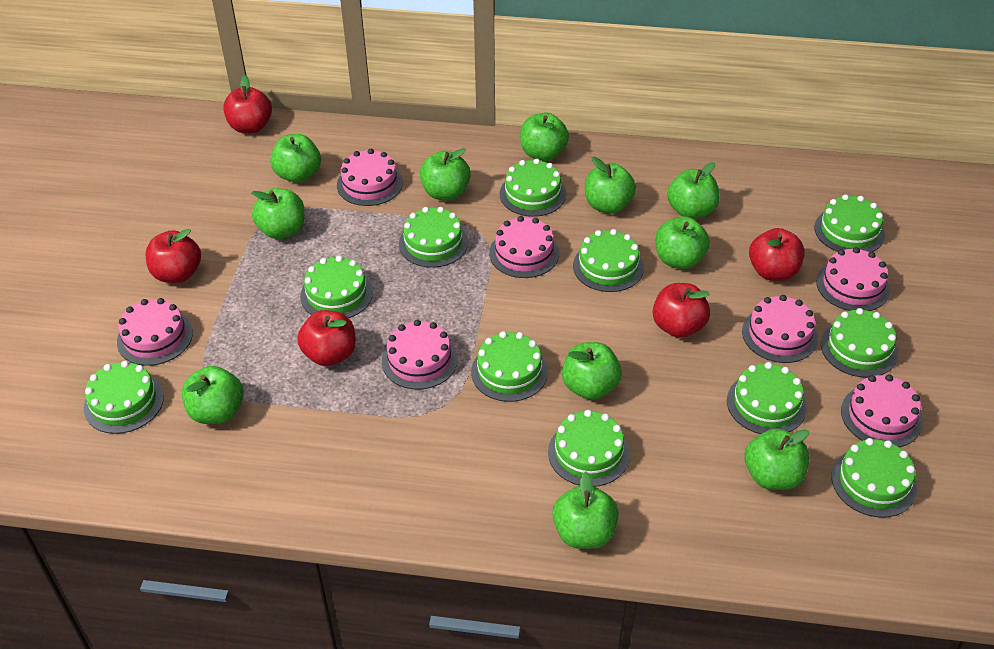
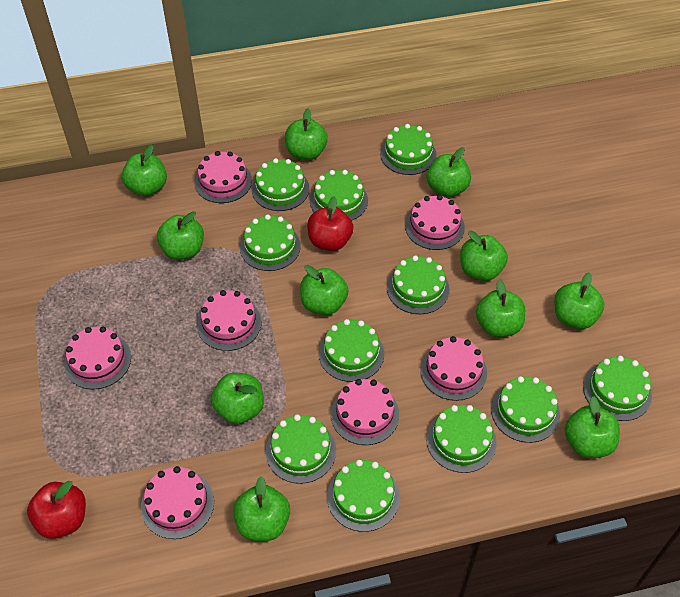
red apple: [146,229,201,283] [223,75,272,134] [297,310,356,366] [653,283,710,338] [749,228,805,281] = 5 -> [27,481,86,539] [307,196,354,251] = 2

